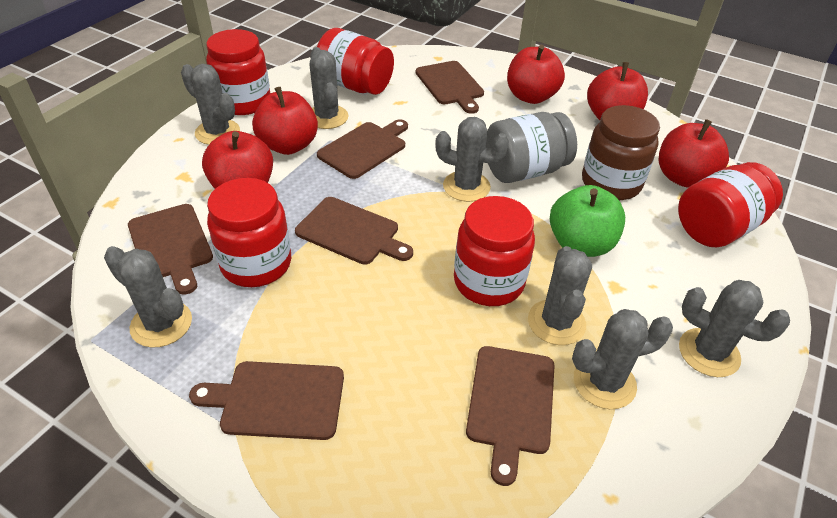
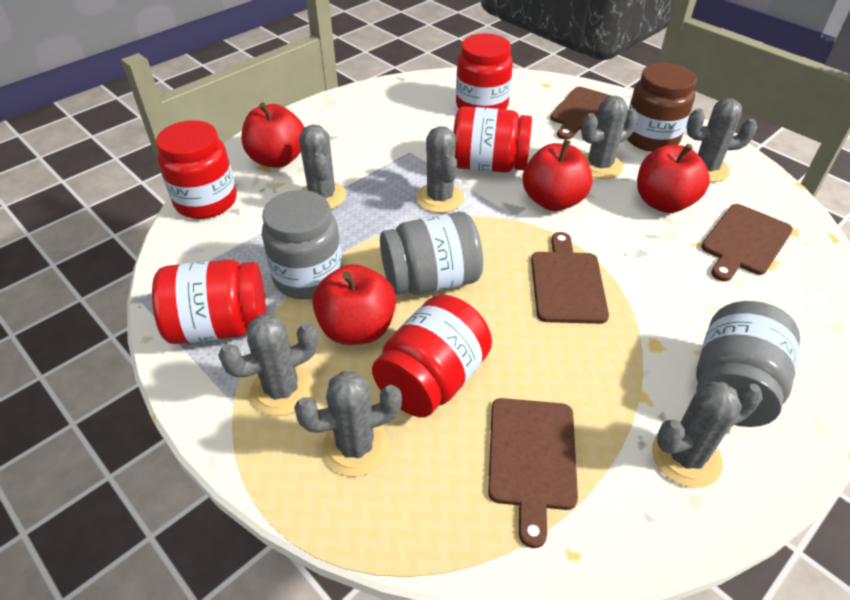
brown cutting board: [128,204,213,295] [189,361,344,440] [295,197,413,265] [317,119,408,179] [416,61,484,114] [466,346,555,486] = 6 -> [488,398,578,548] [531,232,609,324] [550,87,612,140] [701,204,793,281] = 4
green apple: [550,185,625,257] = 1 -> none = 0
grey jar: [486,112,577,183] = 1 -> [262,190,343,299] [380,212,483,295] [696,301,800,427] = 3
red apple: [202,131,273,189] [252,87,318,155] [507,44,565,104] [587,62,648,120] [659,119,729,187] = 5 -> [241,102,304,168] [312,264,396,345] [523,139,593,211] [637,144,710,213] = 4

